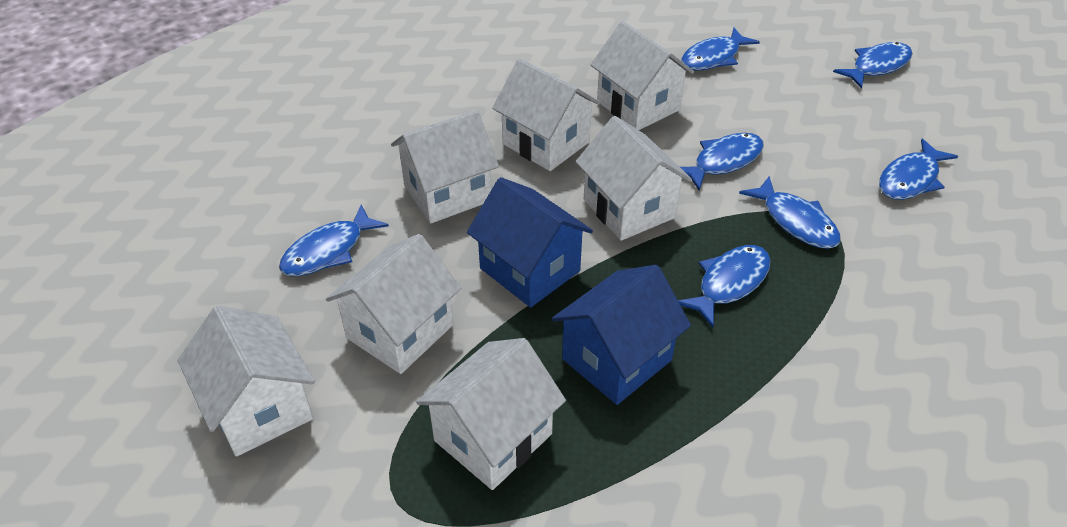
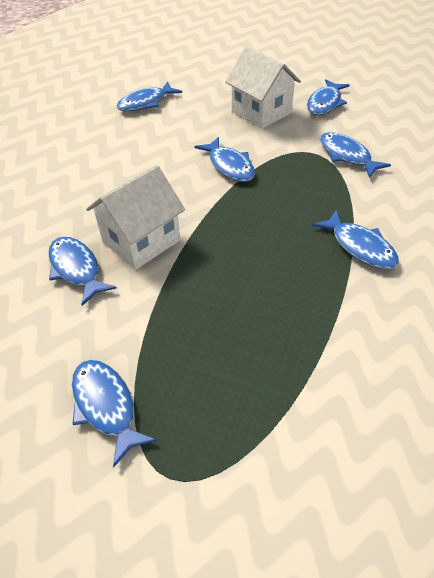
blue house: [467,177,593,307] [552,265,691,405] = 2 -> none = 0
white house: [178,305,315,457] [326,234,461,374] [391,110,499,223] [416,338,566,490] [492,59,600,171] [575,116,692,241] [591,21,694,130] = 7 -> [86,165,185,269] [225,47,301,129] = 2

